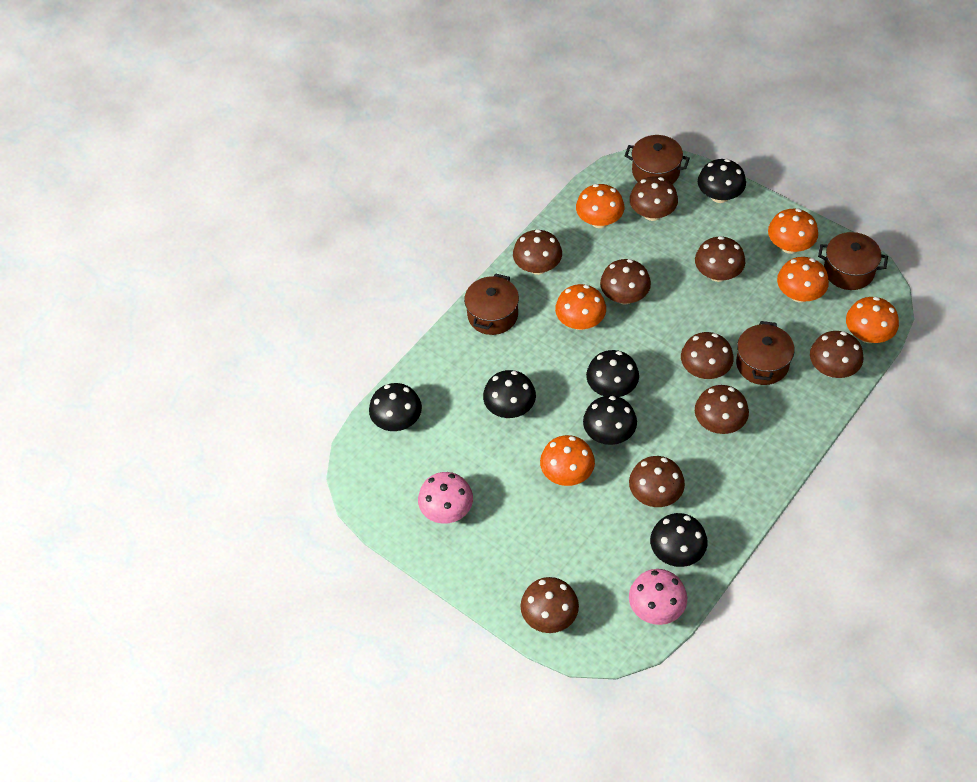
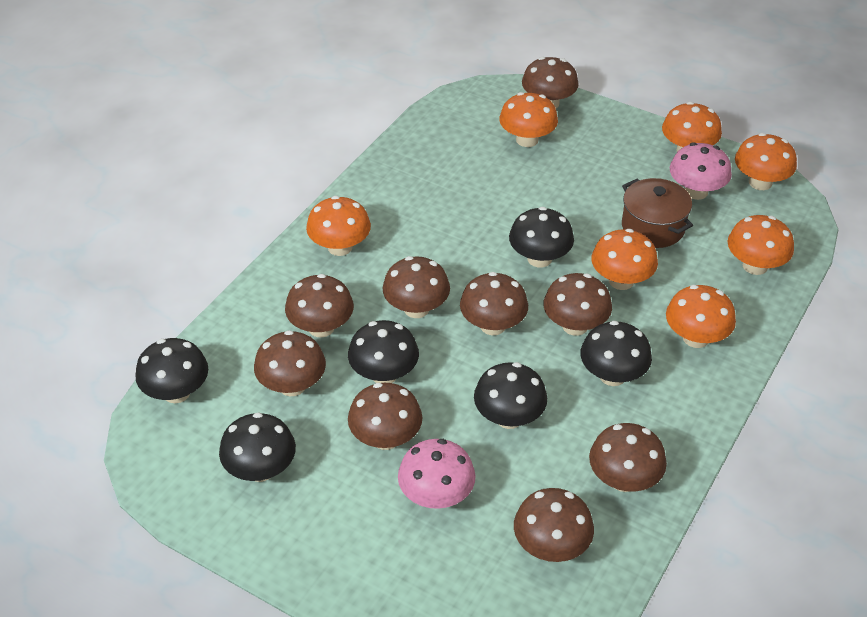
brown pot: [464,273,519,335] [624,135,690,184] [736,321,795,385] [818,232,888,290] = 4 -> [622,178,693,248] = 1
orange mushroom: [540,435,595,486] [555,284,606,330] [576,184,624,228] [768,209,818,254] [777,257,829,303] [846,297,899,343] = 6 -> [306,196,371,256] [499,92,558,147] [592,229,658,290] [662,102,722,152] [666,285,736,348] [728,215,794,275] [735,133,797,190] = 7

